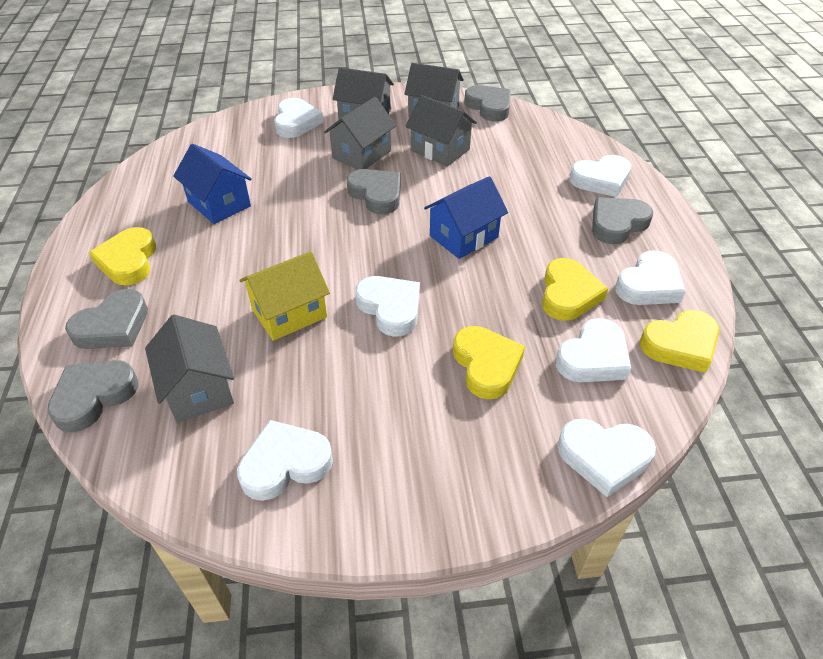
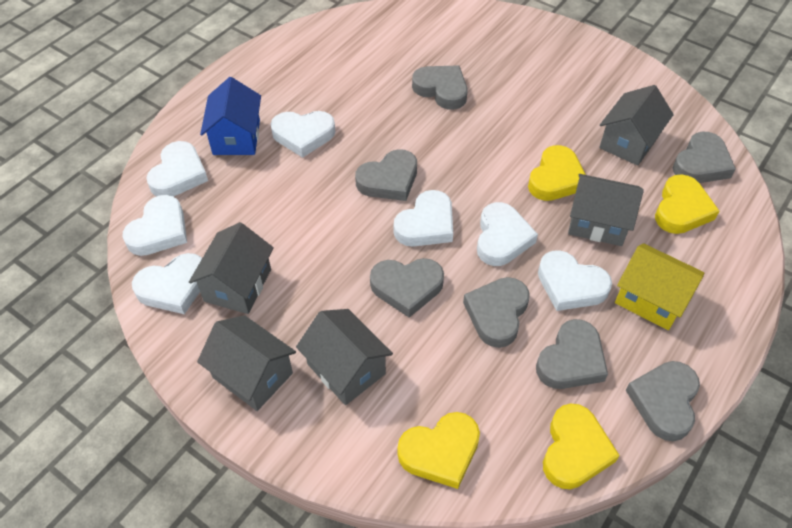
blue house: [173,144,252,224] [424,176,508,259] = 2 -> [200,77,261,155] = 1
grey heart: [47,360,138,433] [65,289,148,349] [347,169,401,214] [464,85,511,121] [592,197,653,244] = 5 -> [355,149,417,201] [370,258,444,318] [412,65,468,110] [463,277,530,348] [536,319,608,389] [626,361,700,441] [673,132,736,183] = 7

